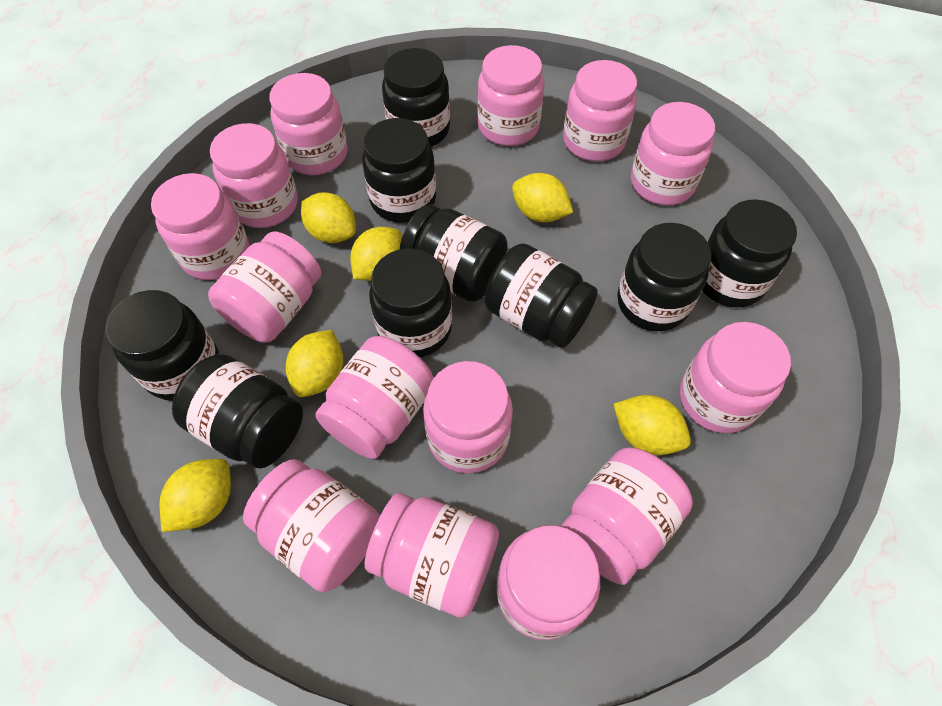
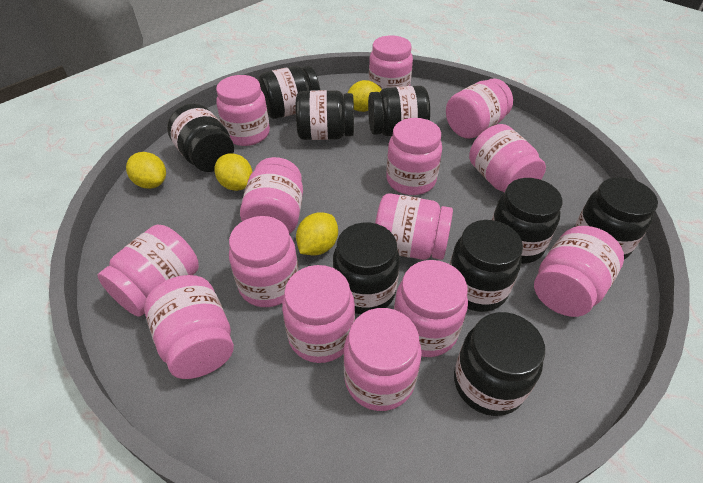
yellow lemon: [160,459,231,532] [286,330,343,397] [301,193,356,243] [350,227,402,281] [512,173,573,222] [614,395,691,455] = 6 -> [126,152,166,189] [214,153,253,191] [296,212,338,256] [348,80,382,112] = 4

